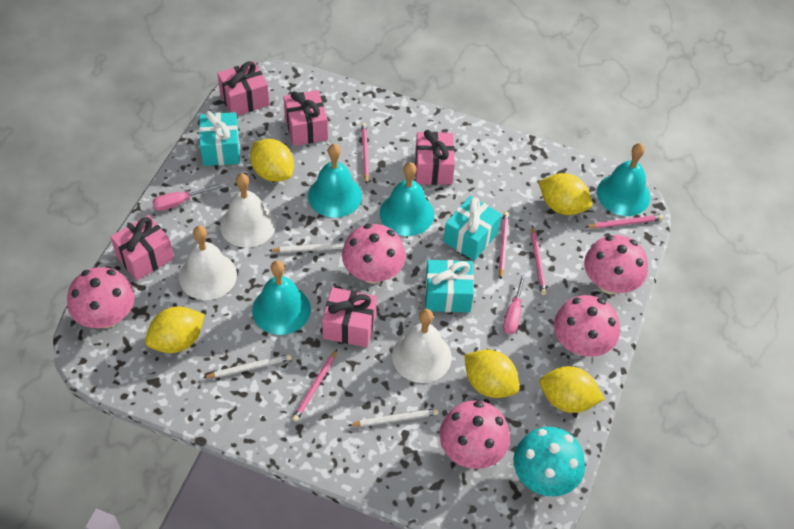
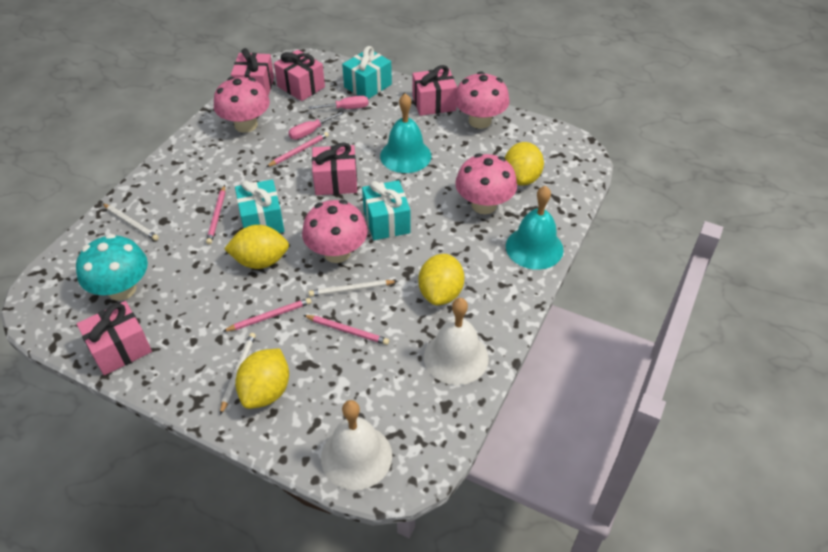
pink mushroom: [67,267,135,328] [342,224,406,284] [440,400,510,469] [554,295,620,357] [584,235,648,294] = 5 -> [214,77,270,133] [302,200,368,263] [454,71,509,129] [455,153,517,214] = 4
pink pencil: [292,349,337,422] [361,123,369,184] [499,212,509,279] [531,226,547,295] [586,215,663,229] = 5 -> [206,185,225,245] [222,298,311,332] [266,132,329,167] [303,315,389,345] = 4
turquoise bell: [252,260,311,335] [308,144,362,218] [380,162,434,236] [597,143,650,216] = 4 -> [380,94,431,173] [506,186,564,270] = 2
white bell: [179,226,237,300] [220,173,276,248] [392,309,452,383] = 3 -> [321,400,392,490] [424,298,489,385] = 2
yellow lemon: [145,307,205,353] [250,139,294,182] [464,350,519,398] [538,173,592,215] [540,366,605,413] = 5 -> [224,225,289,269] [235,349,289,409] [419,254,464,305] [505,142,544,186] = 4

